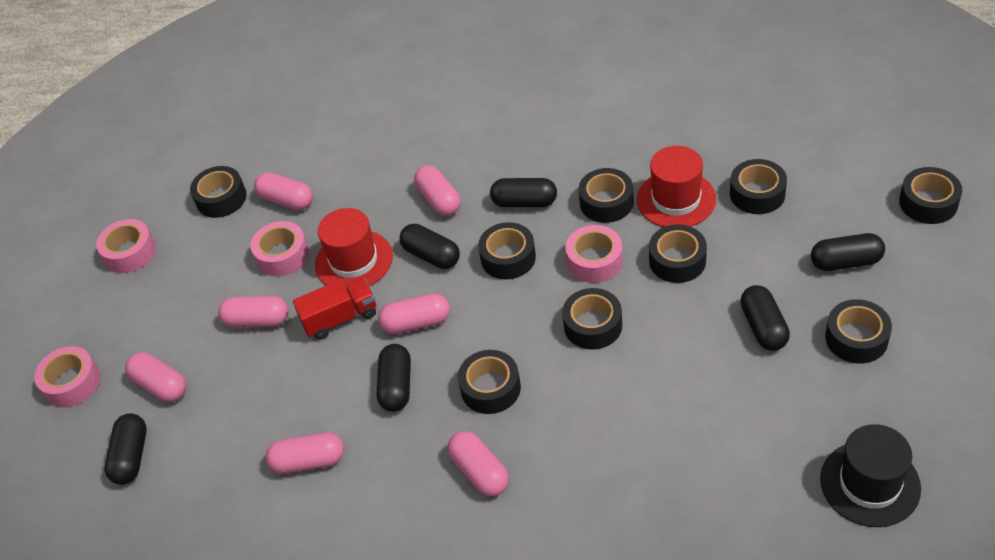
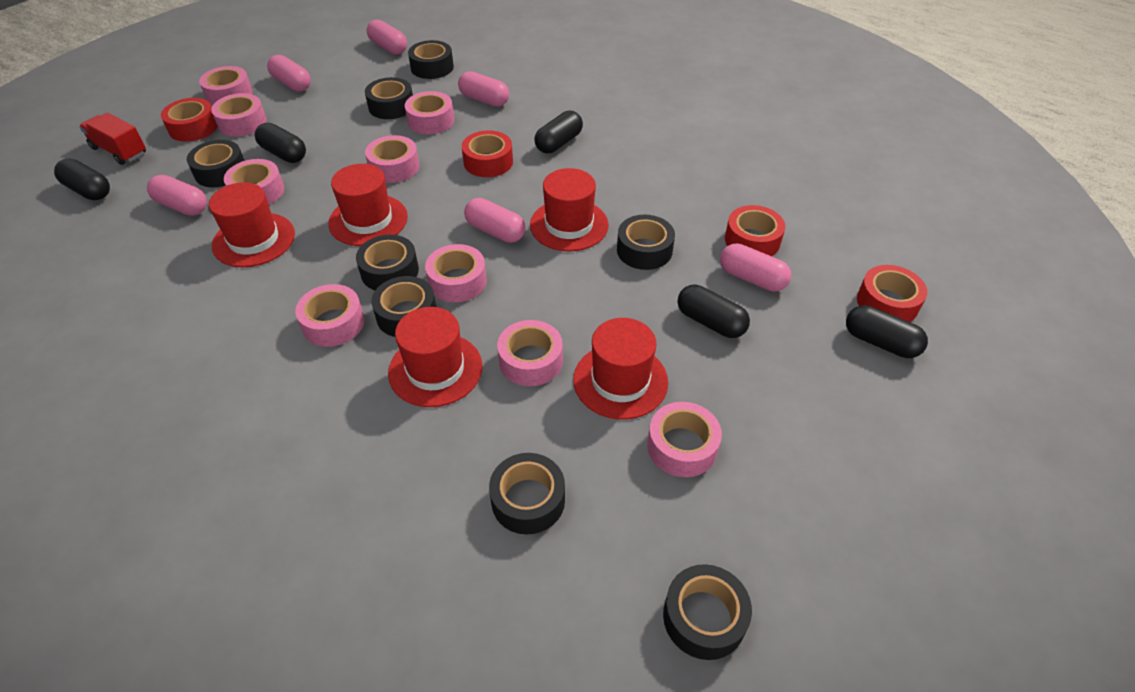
black capsule: [105,414,147,485] [377,344,411,412] [399,224,460,269] [490,178,557,207] [740,285,790,351] [811,233,885,271] = 6 -> [54,159,110,200] [255,123,306,163] [534,111,583,153] [677,285,750,338] [846,305,928,358] = 5
black hat: [820,424,921,527] = 1 -> none = 0
black tape: [190,166,247,218] [458,350,521,414] [478,222,536,279] [562,288,622,350] [579,168,634,223] [649,224,707,283] [730,159,787,214] [825,299,892,364] [899,167,962,224] = 9 -> [187,140,245,187] [356,235,419,290] [365,77,413,119] [371,276,436,337] [408,40,454,79] [489,453,565,535] [617,215,675,270] [663,564,752,660] = 8
pink capsule: [125,352,186,402] [218,296,289,328] [254,172,313,210] [266,432,344,474] [378,293,450,334] [414,165,461,216] [448,431,509,497] = 7 -> [147,175,207,216] [267,55,311,92] [367,20,407,55] [458,71,509,107] [464,198,525,243] [720,243,791,292] = 6
pink tape: [34,346,100,407] [96,219,156,273] [251,221,309,276] [565,225,623,283] = 4 -> [199,66,253,105] [211,93,267,137] [224,159,284,205] [295,284,364,347] [365,135,420,183] [405,91,454,134] [425,244,487,302] [497,320,563,386] [647,402,722,477] = 9
red hat: [315,208,393,290] [637,146,716,227] = 2 -> [209,182,295,267] [328,164,408,246] [388,307,482,407] [530,168,609,252] [573,318,668,420] = 5
red tape: none = 0 -> [161,98,218,142] [462,130,513,177] [725,205,785,256] [857,265,927,322] = 4

